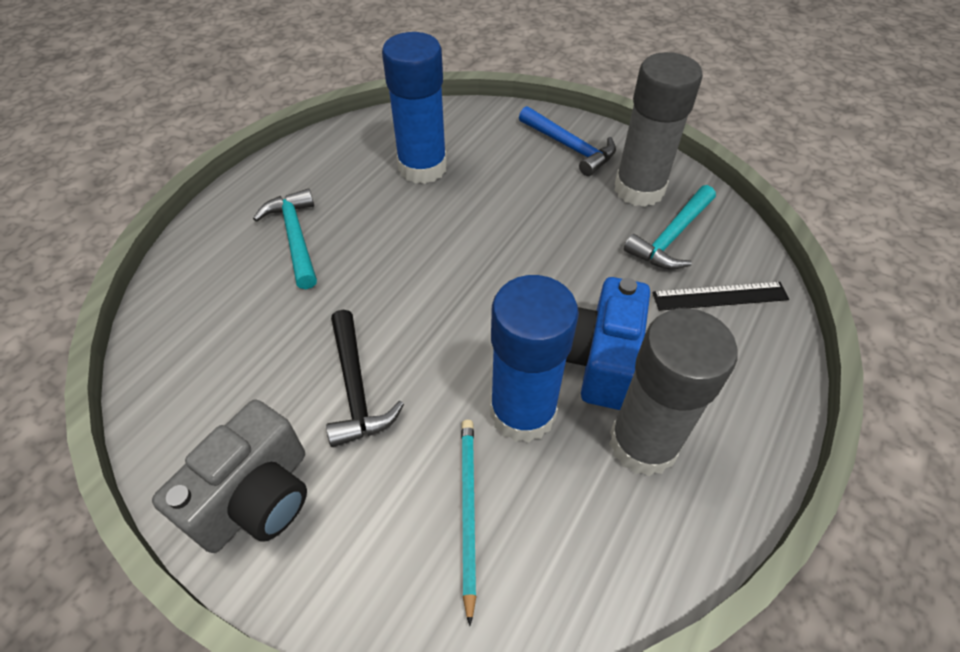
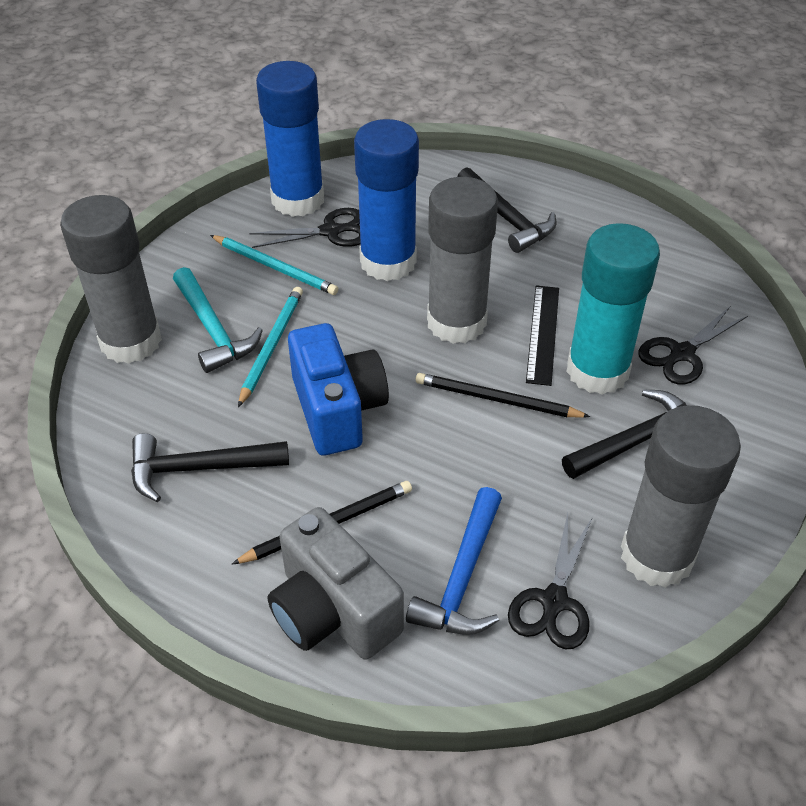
black hammer: [326,310,404,447] = 1 -> [131,433,289,502] [457,167,556,253] [562,389,686,479] = 3
black pencil: none = 0 -> [232,481,412,564] [416,373,591,418] = 2
black scissors: none = 0 -> [249,208,361,248] [508,513,593,649] [638,307,748,385] = 3
grey glue stick: [609,308,738,476] [614,52,703,207] = 2 -> [60,195,162,364] [427,177,498,344] [621,405,741,588] = 3
turquoise glue stick: none = 0 -> [566,223,660,395] = 1
turquoise hammer: [253,188,317,289] [624,185,716,270] = 2 -> [173,267,263,373] = 1
turquoise pencil: [461,420,476,626] = 1 -> [210,235,338,295] [238,287,303,407] = 2

